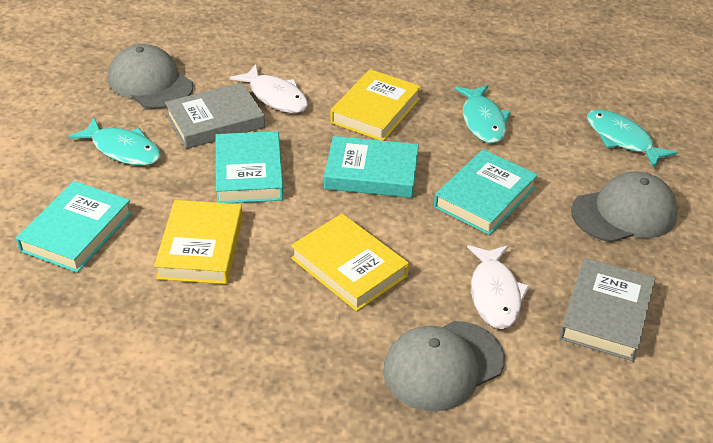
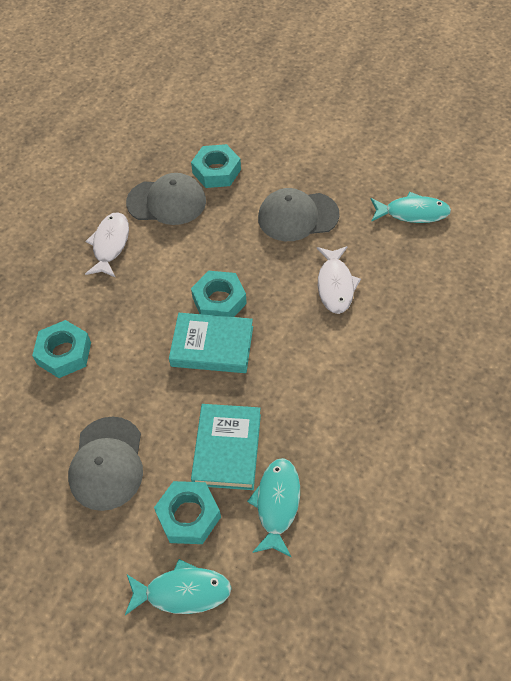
grey book: [165,83,265,149] [559,258,655,362] = 2 -> none = 0
turquoise book: [16,181,132,273] [216,131,284,203] [324,136,419,198] [434,149,538,235] = 4 -> [169,313,253,373] [191,404,261,490] = 2
turquoise nut: none = 0 -> [32,320,91,378] [154,481,221,544] [191,144,241,188] [191,271,247,317] = 4
yellow book: [154,200,243,284] [291,214,409,311] [330,69,421,141] = 3 -> none = 0

